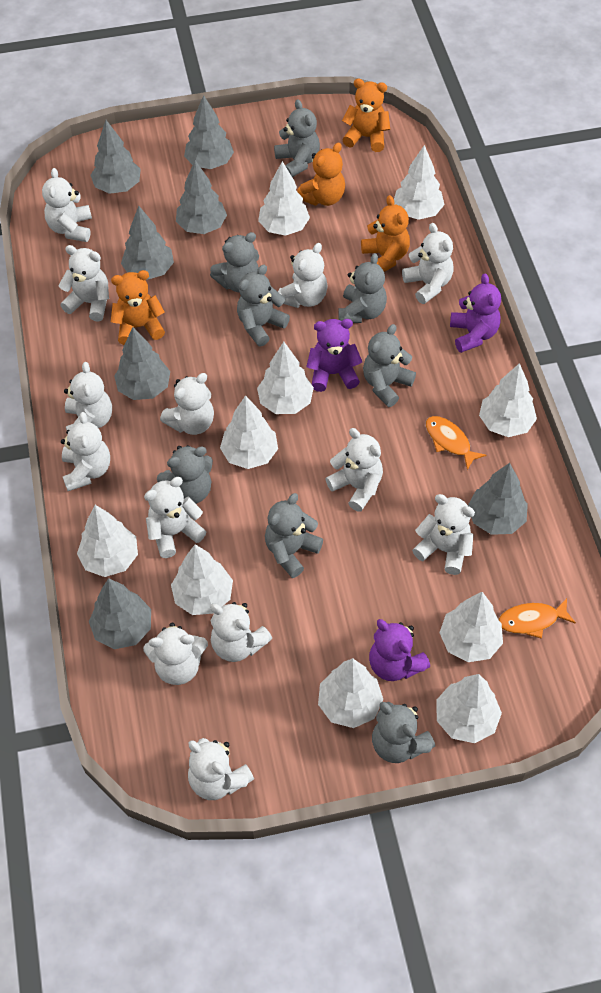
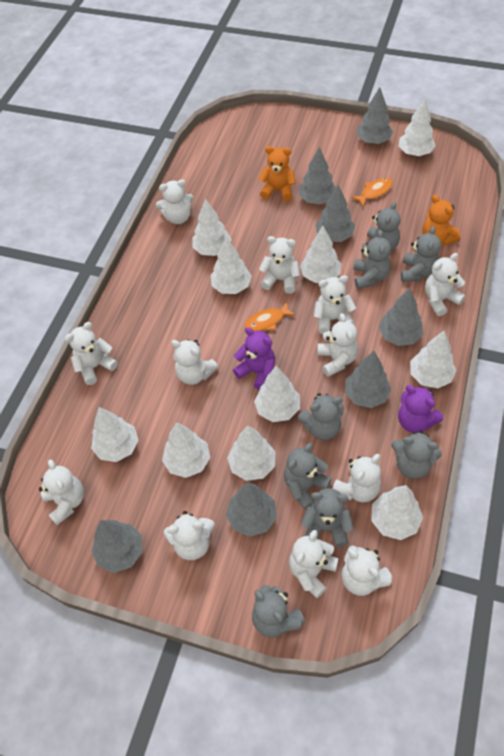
orange teddy bear: [111,270,165,345] [297,143,345,206] [342,79,390,152] [361,195,410,272] = 4 -> [258,146,296,201] [423,195,461,245] = 2
purple teddy bear: [306,319,362,392] [369,619,430,681] [450,273,501,353] = 3 -> [233,327,275,390] [398,385,443,433] = 2
white teddy bear: [42,168,92,242] [58,245,109,321] [61,412,110,491] [64,362,112,430] [143,623,208,685] [144,477,207,558] [160,373,214,435] [188,738,254,800] [210,602,272,662] [278,243,328,308] [325,428,383,512] [402,223,454,304] [412,494,475,575] = 13 -> [39,459,84,525] [65,322,118,385] [156,179,194,224] [163,511,215,560] [171,339,218,385] [259,236,300,294] [289,530,338,598] [314,275,356,334] [317,313,358,377] [332,454,381,503] [341,545,393,596] [425,253,465,316] = 12

